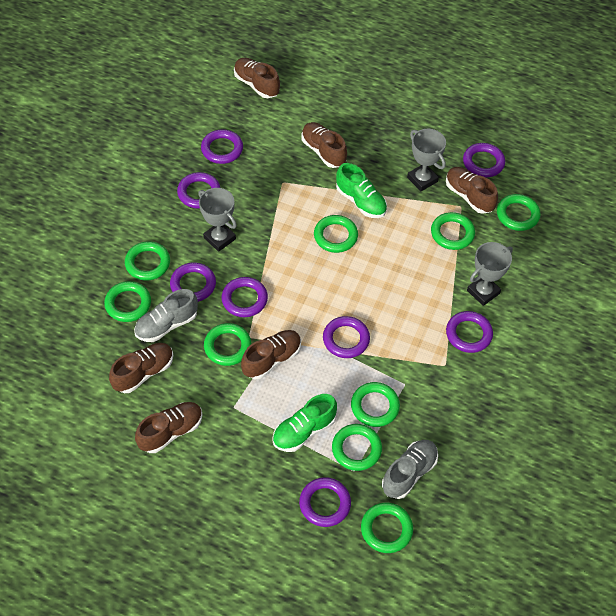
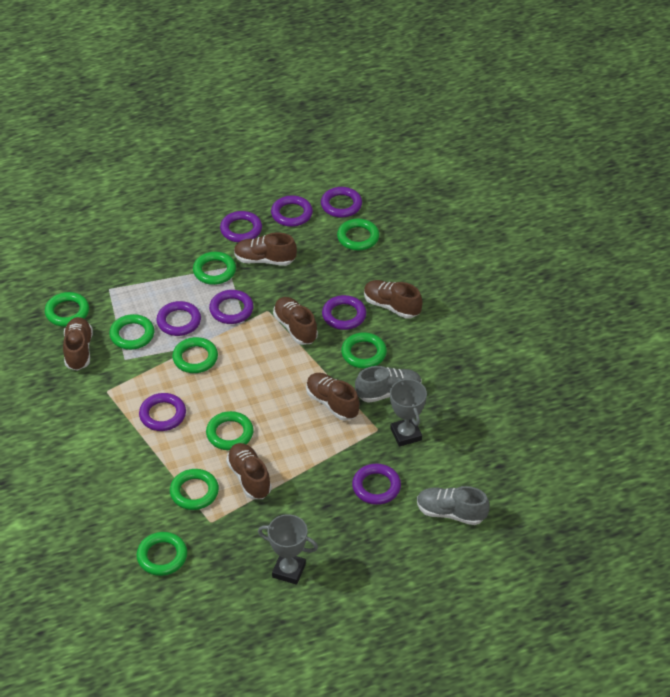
green shoe: [272,394,337,452] [336,163,387,218] = 2 -> none = 0
grey trophy: [198,188,237,252] [407,129,446,191] [467,242,513,306] = 3 -> [258,514,318,585] [390,378,427,447] = 2

